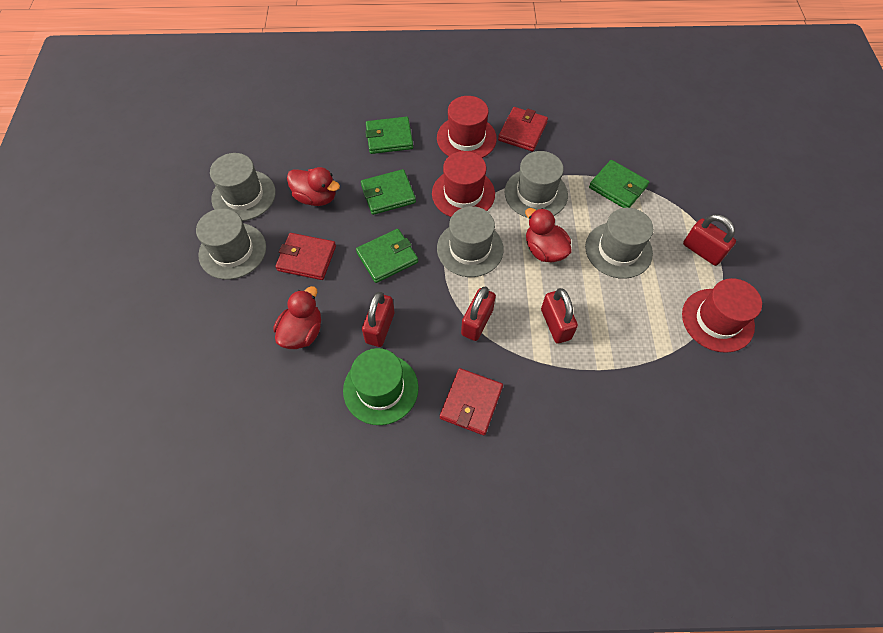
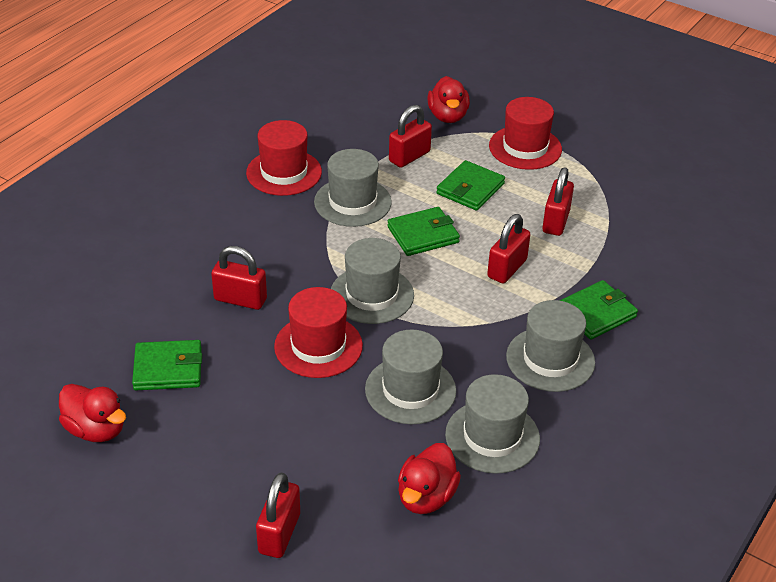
green hat: [343,348,419,425] = 1 -> none = 0
red padlock: [362,292,395,347] [461,286,496,341] [541,288,578,343] [683,214,736,266] = 4 -> [211,246,267,310] [256,473,300,558] [389,105,432,168] [487,214,531,284] [542,167,574,236] = 5
red wallet: [275,233,336,280] [440,368,503,435] [498,107,548,151] = 3 -> none = 0

